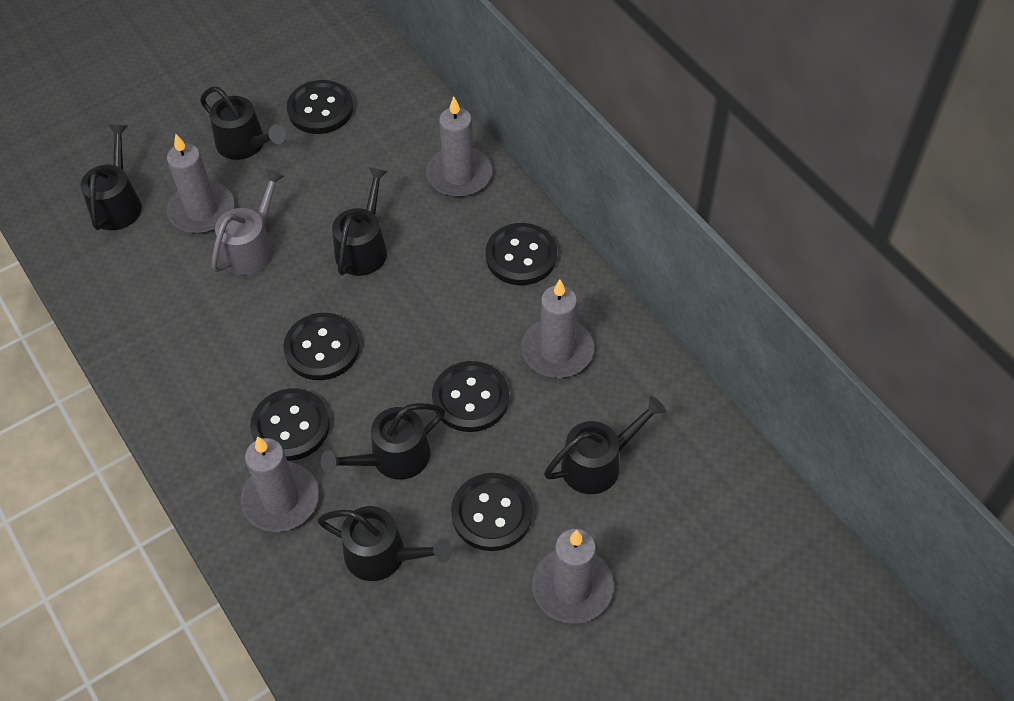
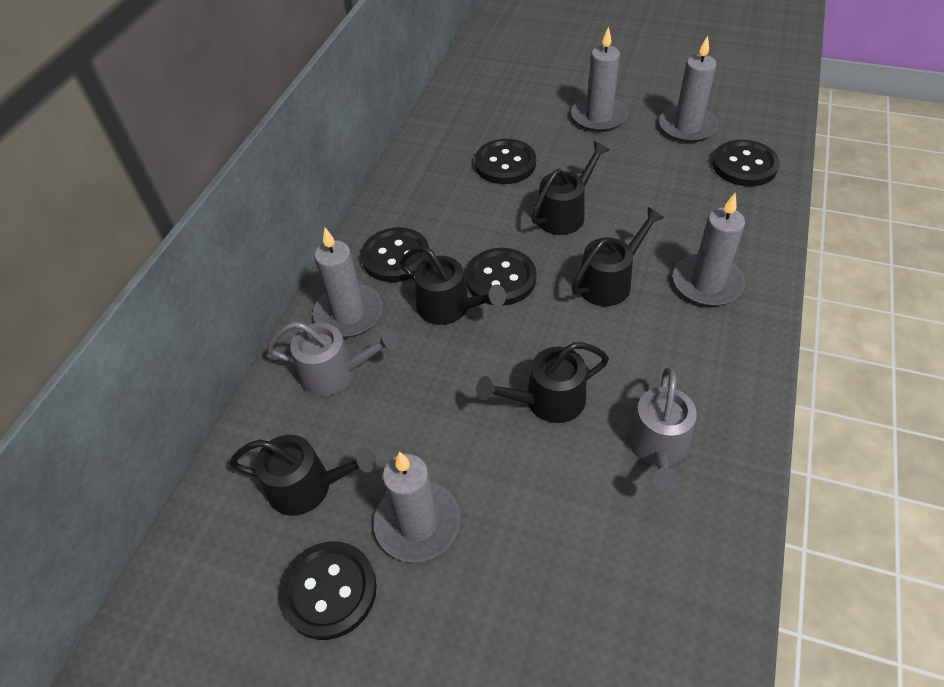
black button: [250,388,330,461] [283,313,360,380] [287,80,353,134] [432,361,509,432] [451,473,533,551] [486,223,557,285] = 6 -> [279,541,377,640] [361,227,430,282] [465,248,536,306] [475,139,536,184] [712,140,780,186] = 5
black watering can: [81,124,142,230] [200,87,286,160] [317,506,452,581] [321,403,445,480] [332,167,388,276] [544,396,666,494] = 6 -> [230,435,376,516] [400,246,506,325] [476,342,609,423] [531,141,610,235] [572,207,664,306] = 5
grey watering can: [211,169,284,275] = 1 -> [267,321,399,396] [627,367,697,493] = 2

